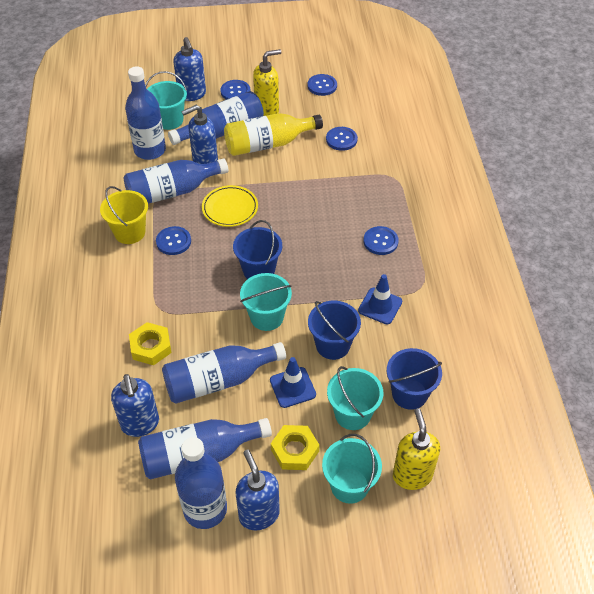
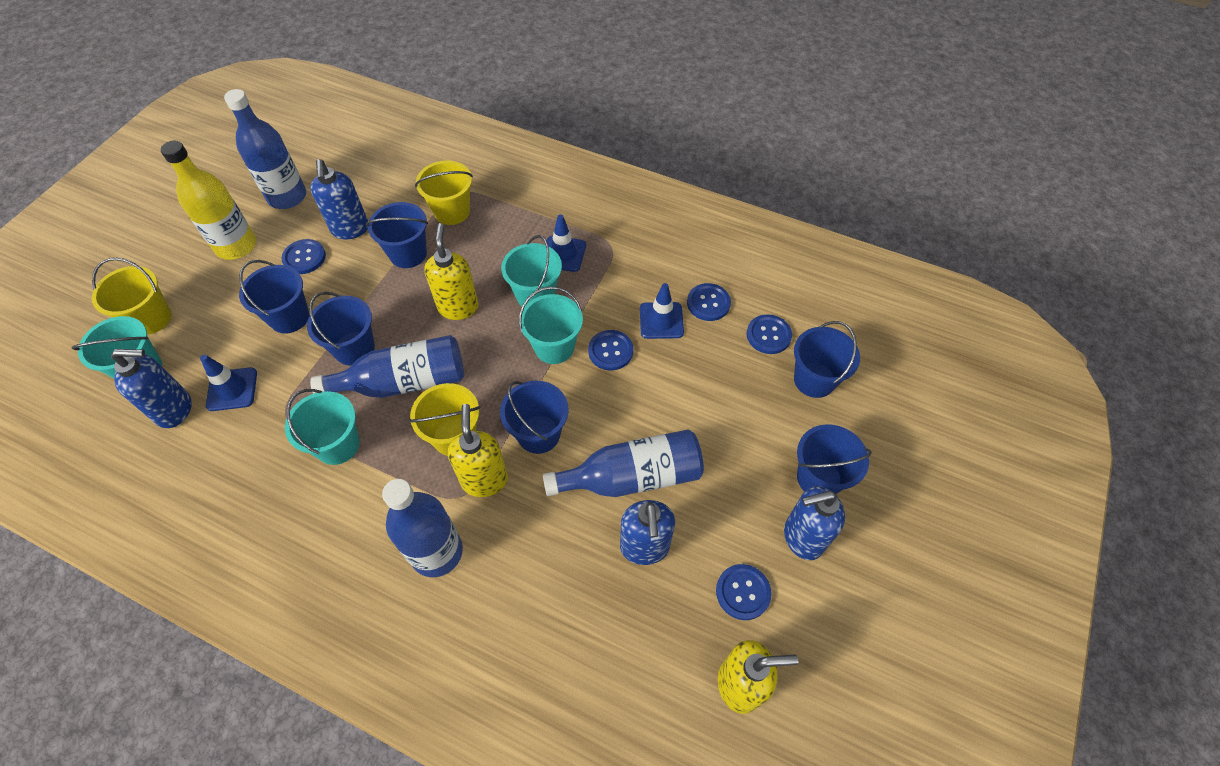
blue bottle: [124,158,228,204] [125,66,166,160] [138,418,272,480] [162,342,286,404] [168,91,264,145] [175,437,227,529] = 6 -> [224,89,306,209] [310,335,464,398] [382,479,463,577] [543,429,704,497] = 4
blue bucket: [233,220,282,279] [308,301,361,360] [387,348,442,410] = 3 -> [239,260,309,334] [307,292,375,366] [366,202,428,268] [500,381,569,454] [794,321,860,398] [797,424,872,494] = 6
blue traffic cone: [270,357,316,408] [358,274,402,324] = 2 -> [200,355,257,411] [547,214,586,272] [640,283,684,339] = 3
yellow bucket: [100,186,148,244] = 1 -> [92,258,172,335] [409,383,480,456] [415,161,473,225] = 3
yellow nut: [129,322,172,365] [271,425,319,470] = 2 -> none = 0
yellow plate: [202,185,258,227] = 1 -> none = 0
yellow soap dispenser: [253,49,281,116] [393,408,440,490] = 2 -> [424,223,479,320] [448,404,508,497] [718,640,798,714] = 3

